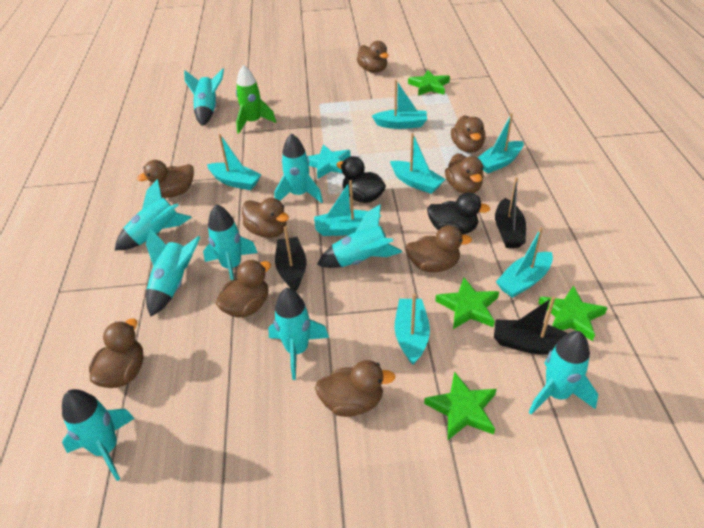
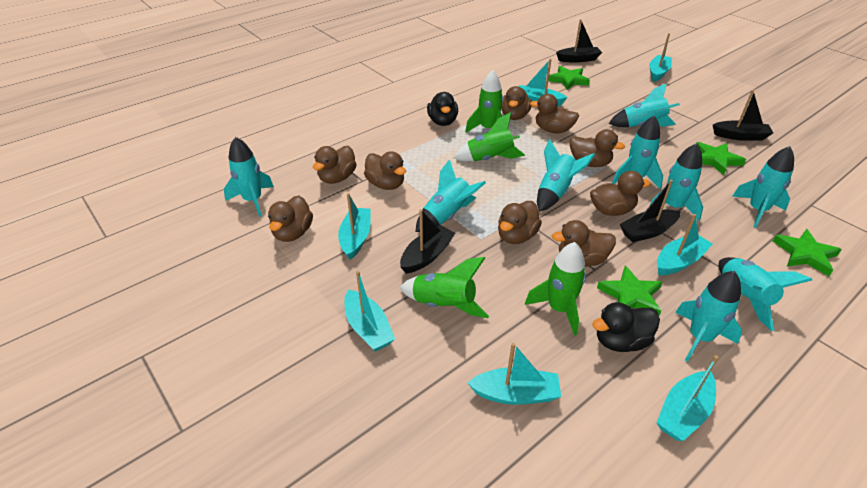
black boat: [275,226,306,291] [494,297,568,355] [495,177,526,248] = 3 -> [400,209,455,274] [556,19,602,63] [620,180,681,242] [713,90,773,141] = 4
green rocket: [236,65,276,134] = 1 -> [399,257,489,318] [453,112,525,161] [465,70,503,132] [525,242,586,336] = 4
turquoise star: [308,144,351,179] = 1 -> none = 0

